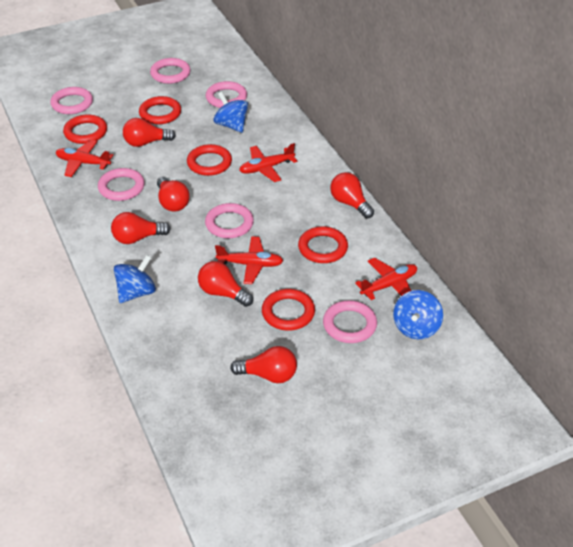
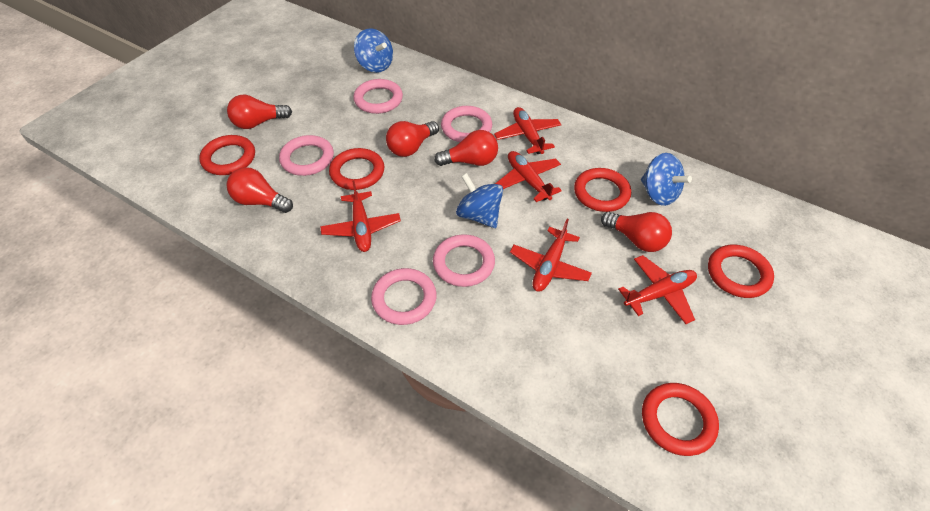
pink ring: [50,87,93,114] [98,168,145,201] [150,58,191,84] [205,203,254,238] [206,81,247,108] [323,300,377,343] = 6 -> [279,135,334,176] [353,79,403,114] [371,268,437,325] [433,234,495,287] [441,106,492,142] = 5
red light bulb: [111,212,170,244] [123,118,176,147] [157,177,190,212] [198,261,253,307] [230,346,297,383] [330,172,374,219] = 6 -> [227,95,292,129] [227,167,293,213] [386,121,439,157] [434,130,498,166] [601,212,672,252] = 5
red plane: [56,140,113,177] [215,236,283,284] [239,143,298,182] [355,258,417,300] = 4 -> [320,180,401,252] [494,107,561,154] [495,151,562,202] [510,219,592,292] [618,255,697,324] = 5

